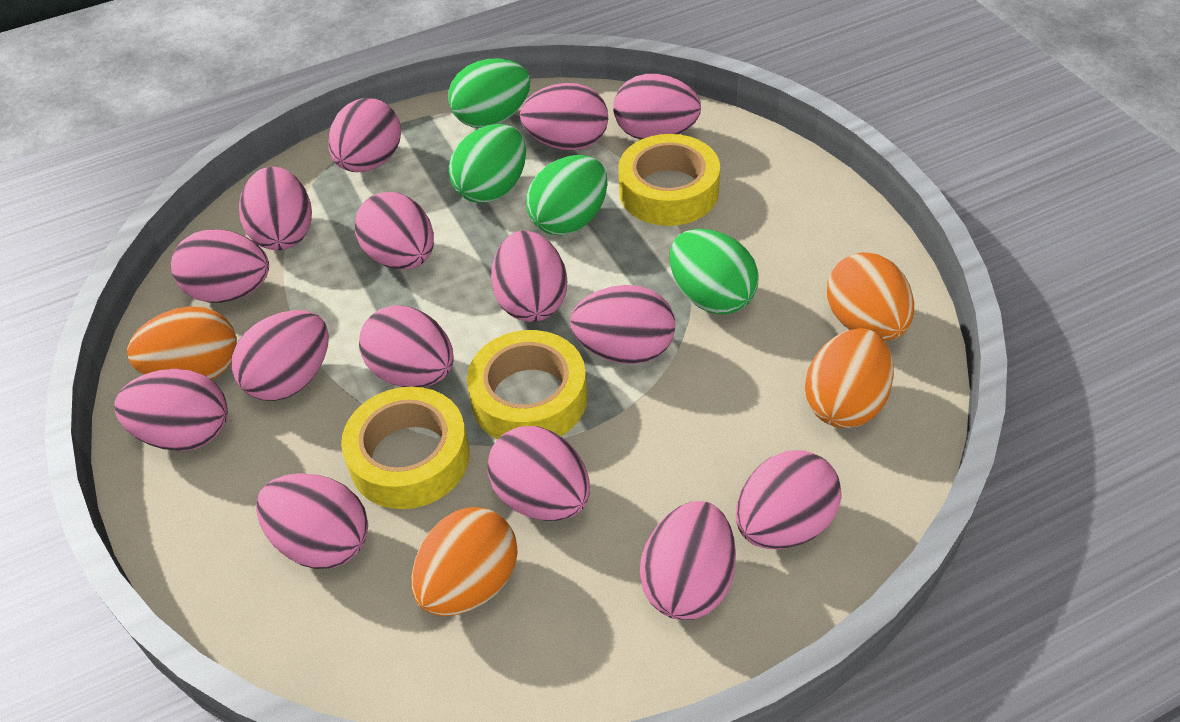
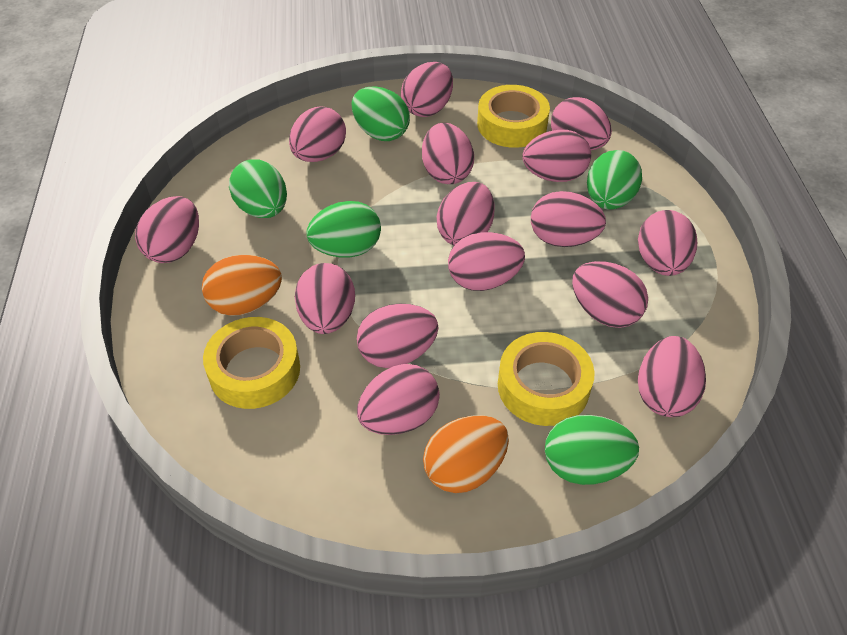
green egg: [449,58,530,128] [449,124,526,203] [526,155,608,236] [670,229,758,314] = 4 -> [229,159,287,218] [306,201,381,258] [352,86,410,141] [545,415,639,485] [587,150,642,210] = 5
orange egg: [127,306,237,380] [411,507,518,616] [805,328,894,428] [827,252,914,341] = 4 -> [202,255,282,316] [423,415,509,493] = 2

